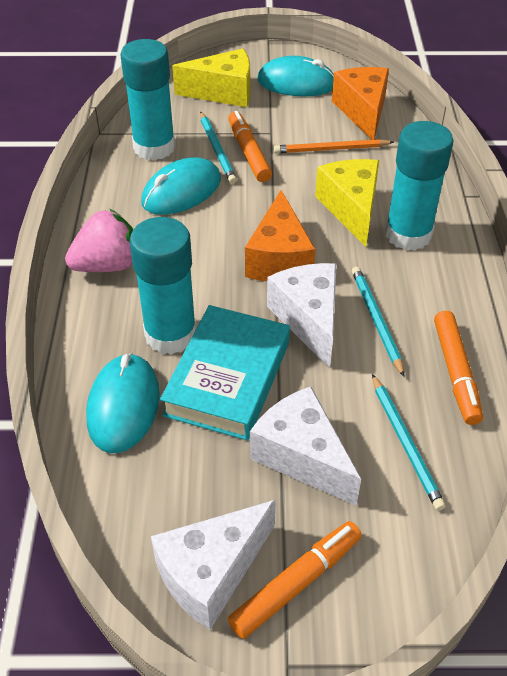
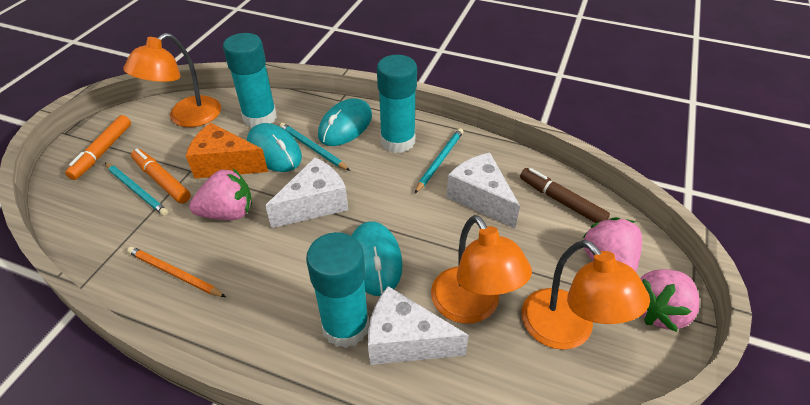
brown marker: none = 0 -> [520,168,610,223] = 1
orange cheese: [245,190,315,281] [332,67,389,140] = 2 -> [186,123,268,179] = 1
orange lamp: none = 0 -> [123,33,221,127] [431,215,532,324] [521,240,650,350] = 3
orange marker: [228,111,272,182] [228,521,362,639] [434,311,483,425] = 3 -> [65,115,131,180] [131,149,191,204] = 2
pink strawberry: [65,209,133,272] = 1 -> [189,169,252,220] [582,217,642,272] [640,269,699,332] = 3
turquoise book: [160,305,290,441] = 1 -> none = 0
yellow cheese: [172,48,250,107] [315,159,379,247] = 2 -> none = 0

